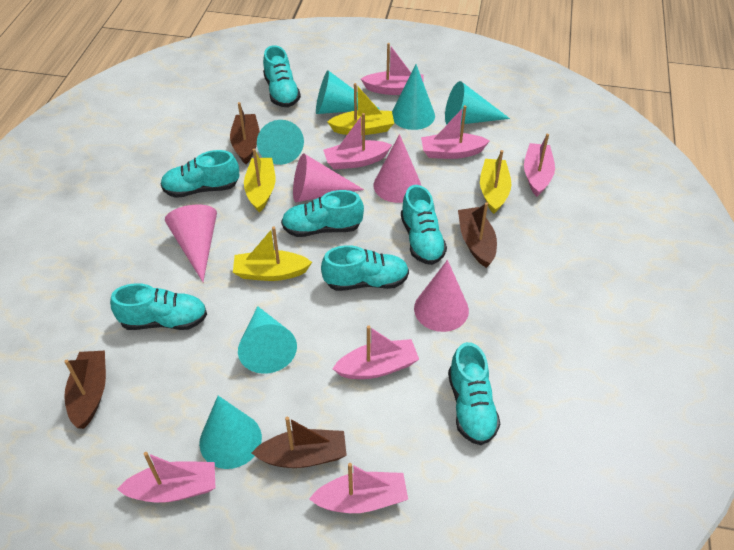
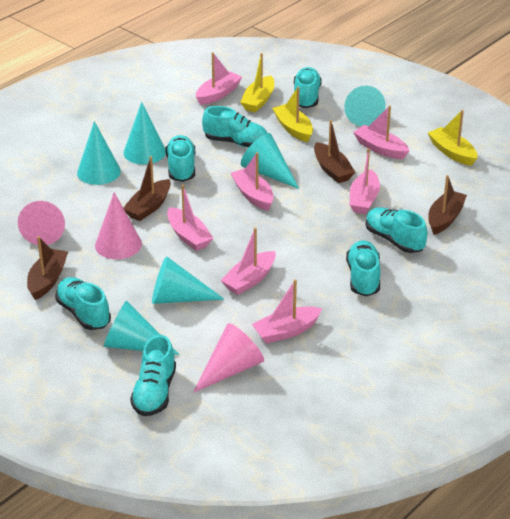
pink cone: [165,205,217,282] [293,153,364,202] [374,134,421,203] [414,260,469,332] = 4 -> [18,201,65,245] [95,192,142,259] [193,323,264,393] = 3
yellow boat: [233,227,312,281] [244,149,275,213] [327,83,394,135] [480,150,511,214] = 4 -> [240,53,274,113] [272,87,313,142] [428,110,477,166] = 3

